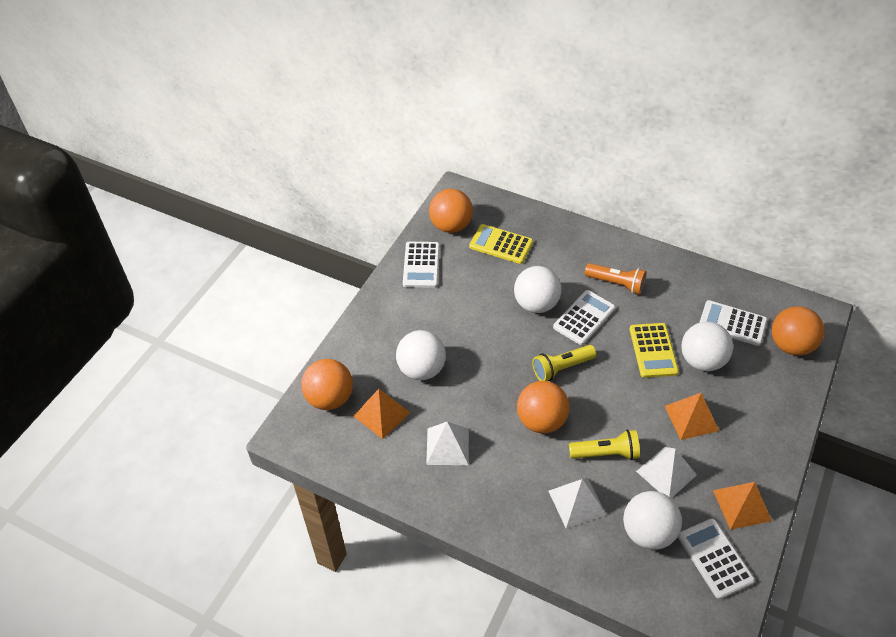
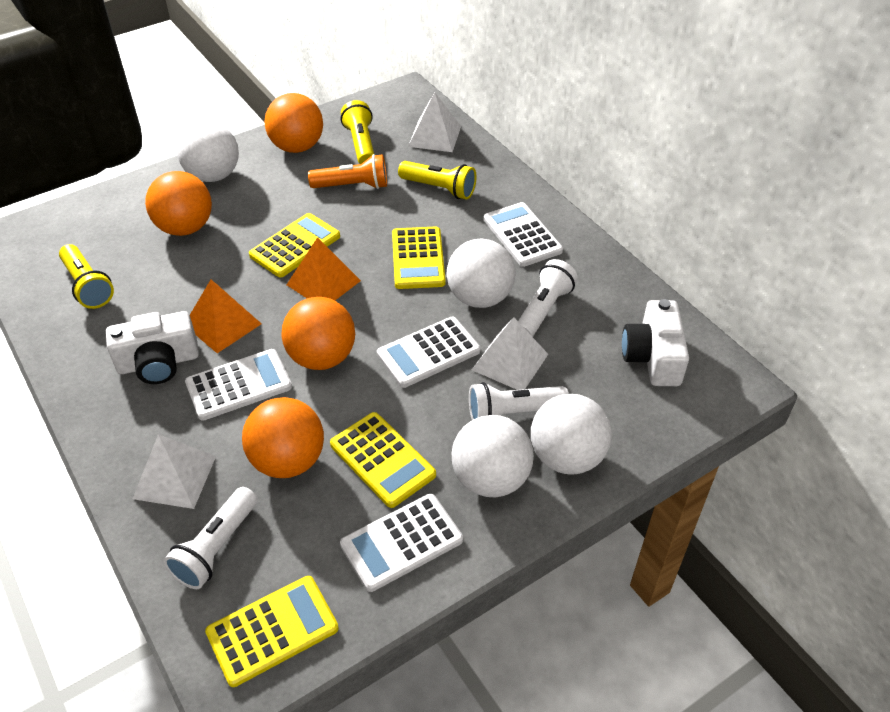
orange pyramid: [354,389,411,439] [665,393,719,440] [713,482,772,530] = 3 -> [190,279,262,353] [287,237,361,300] = 2
white camera: none = 0 -> [106,311,199,384] [622,299,689,386] = 2
white flashlight: none = 0 -> [163,487,257,589] [469,382,569,420] [518,259,578,337] = 3
yellow calculator: [469,224,533,264] [629,323,679,378] = 2 -> [205,576,339,687] [249,213,340,277] [330,412,436,508] [392,226,446,289] = 4
yellow flashlight: [533,345,596,381] [569,430,640,460] = 2 -> [59,244,114,309] [341,100,374,164] [398,161,476,200] = 3

